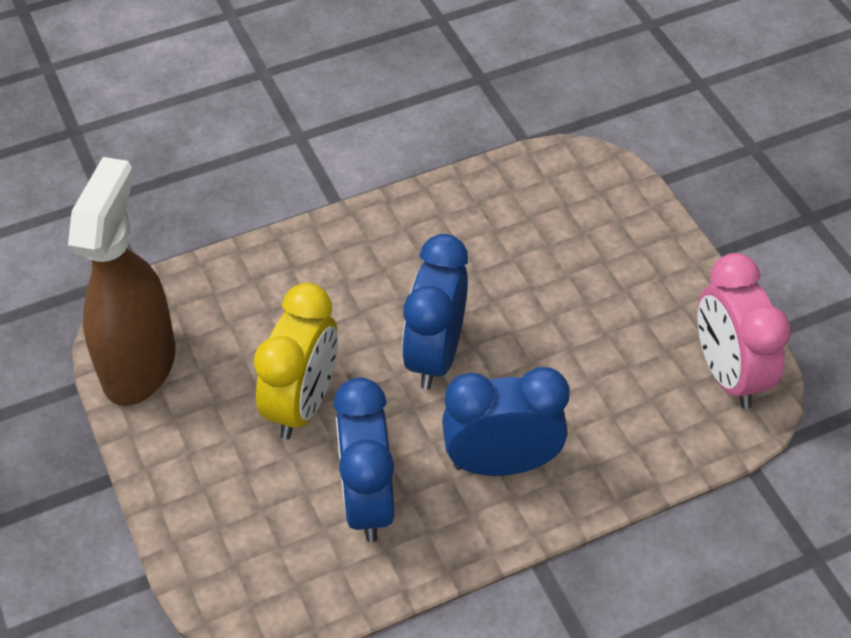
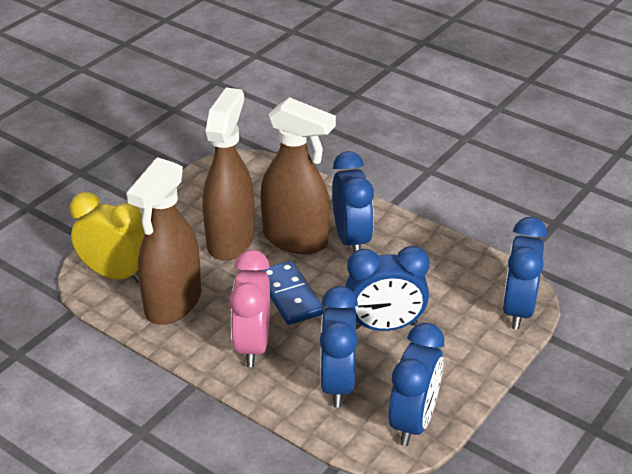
blue clock: [333,377,394,542] [402,234,468,390] [442,367,569,476] = 3 -> [320,286,358,408] [332,151,374,252] [345,246,430,331] [388,323,444,446] [502,217,547,330] = 5
blue domino: none = 0 -> [260,261,324,325] = 1
brown spray bottle: [68,157,176,406] = 1 -> [126,157,201,325] [203,87,255,261] [261,97,336,254] = 3

